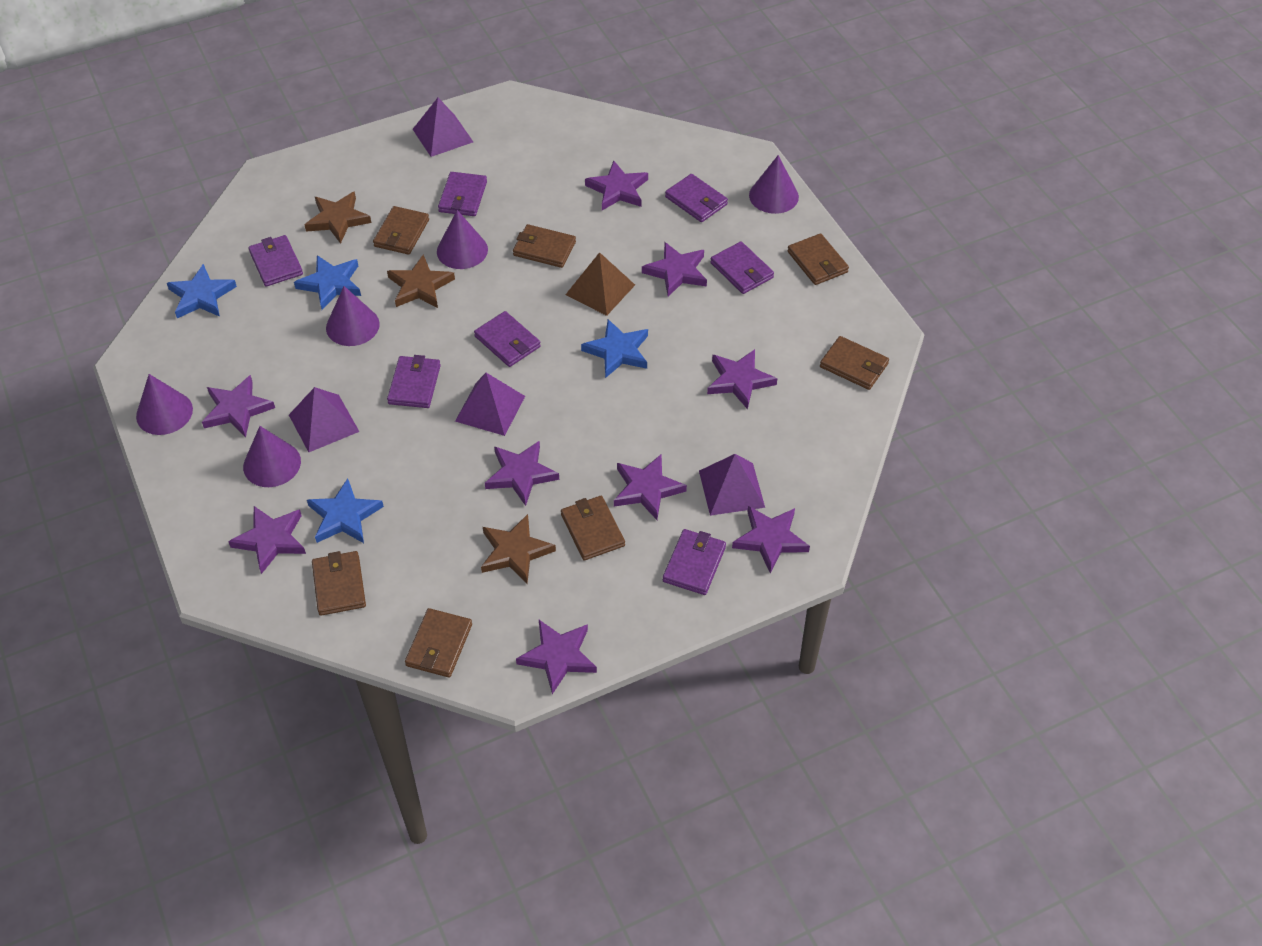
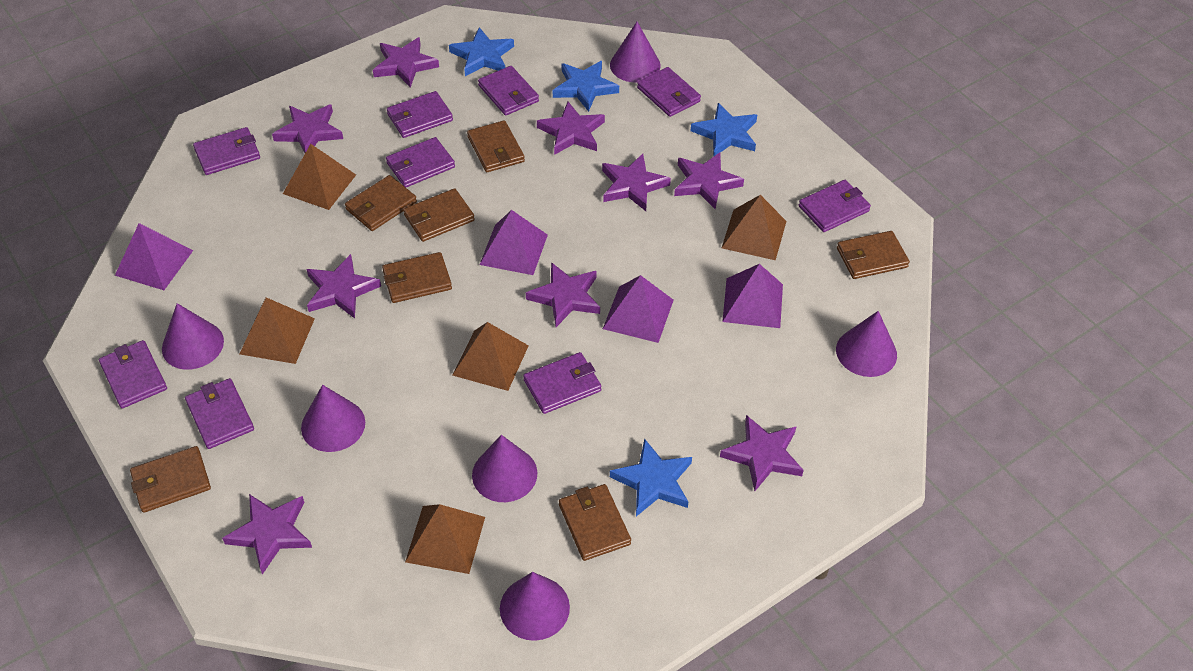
brown pyramid: [565,252,635,316] = 1 -> [240,297,315,364] [283,144,356,210] [405,504,485,574] [452,322,529,391] [722,195,786,260] = 5
brown star: [305,191,371,244] [387,254,455,308] [481,514,556,584] = 3 -> none = 0
purple cone: [136,374,193,435] [243,426,301,487] [326,286,380,346] [437,210,488,269] [749,155,799,214] = 5 -> [162,303,224,370] [301,385,365,452] [472,435,537,502] [500,572,570,641] [610,22,661,82] [836,311,897,377] = 6
purple wallet: [249,235,303,286] [387,355,441,408] [438,172,487,216] [474,311,541,367] [663,529,726,595] [665,174,728,222] [710,242,774,294] = 7 -> [99,340,167,408] [185,378,254,449] [193,127,260,175] [386,137,455,187] [387,91,453,138] [478,66,539,116] [523,352,601,414] [637,67,701,117] [799,180,871,232] = 9

